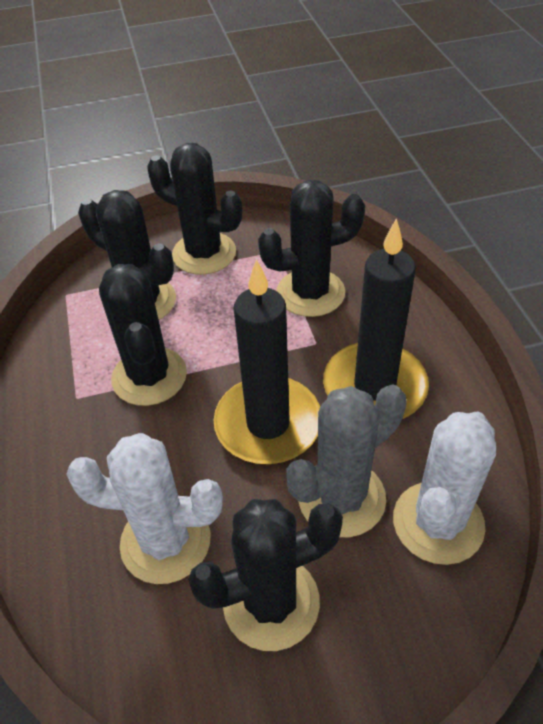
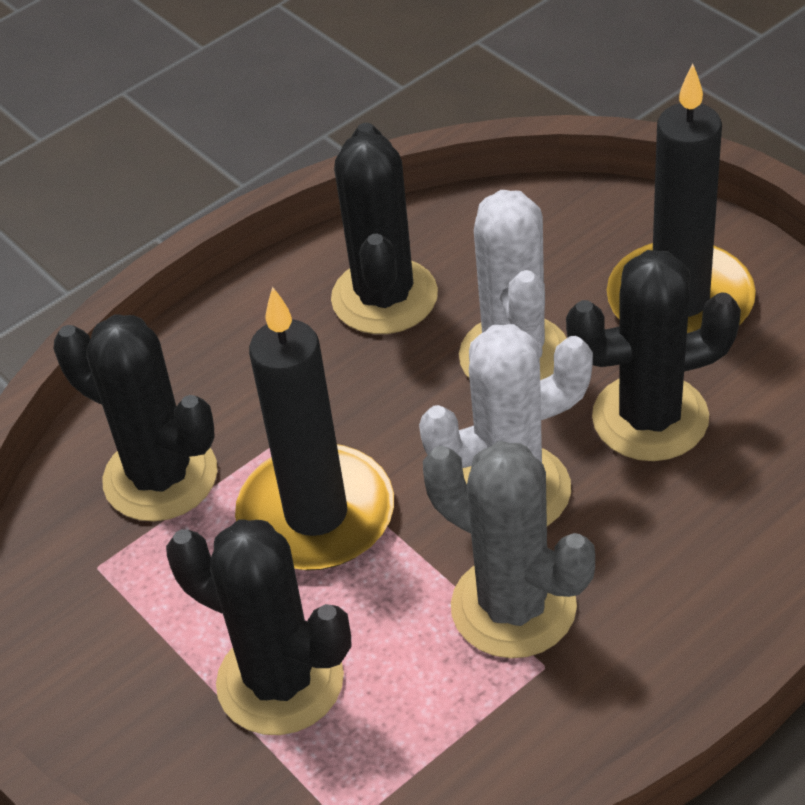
black cactus: [78,190,176,320] [99,264,187,406] [147,143,242,275] [188,499,343,651] [258,180,365,317] = 5 -> [54,314,217,522] [166,520,351,735] [331,123,438,334] [566,250,741,461] = 4

